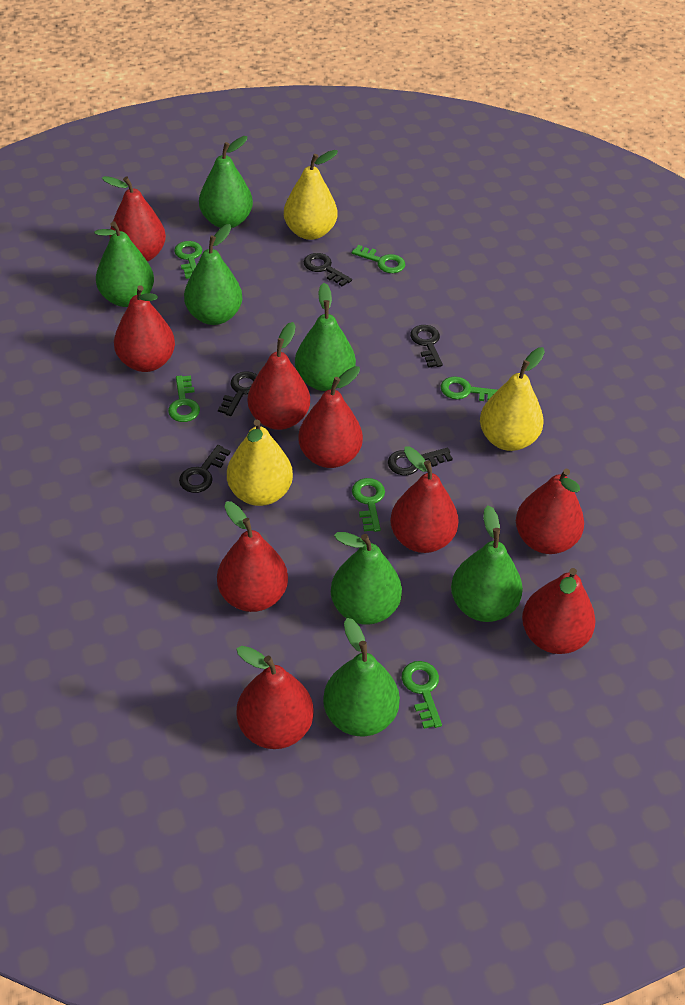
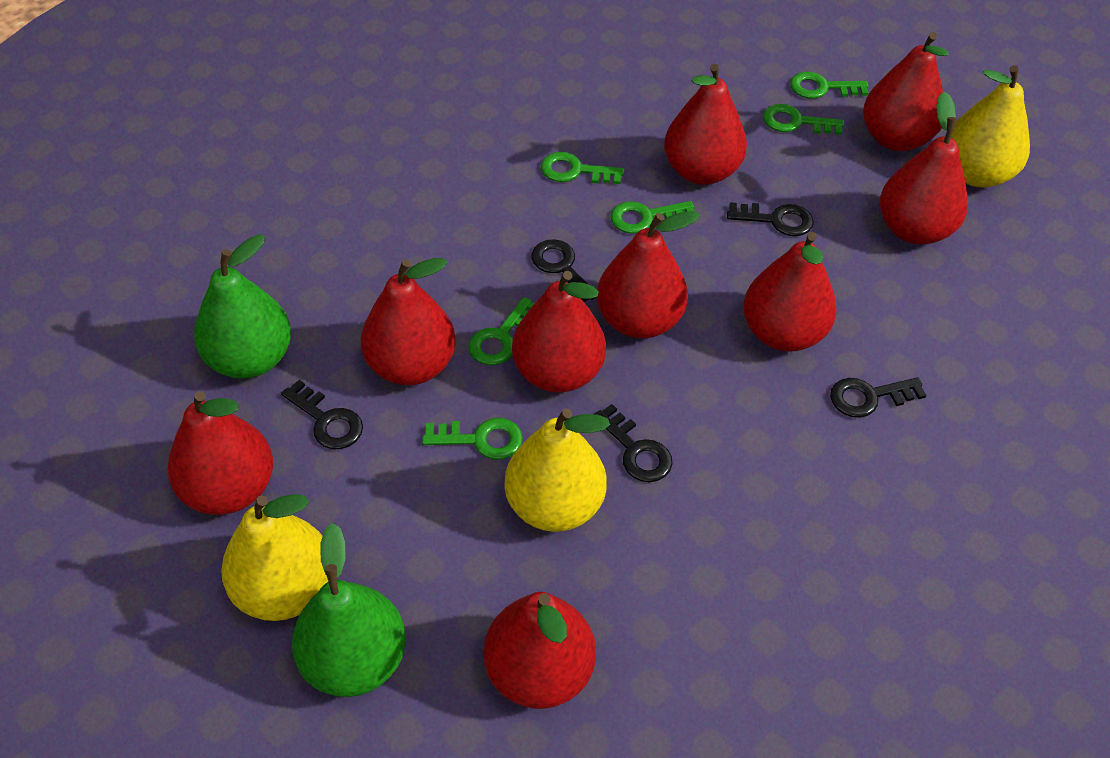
green pear: [94,221,154,307] [184,224,242,325] [199,136,253,228] [295,283,356,391] [323,618,400,736] [331,532,402,625] [451,505,523,622] = 7 -> [194,234,291,379] [292,523,406,697] = 2

